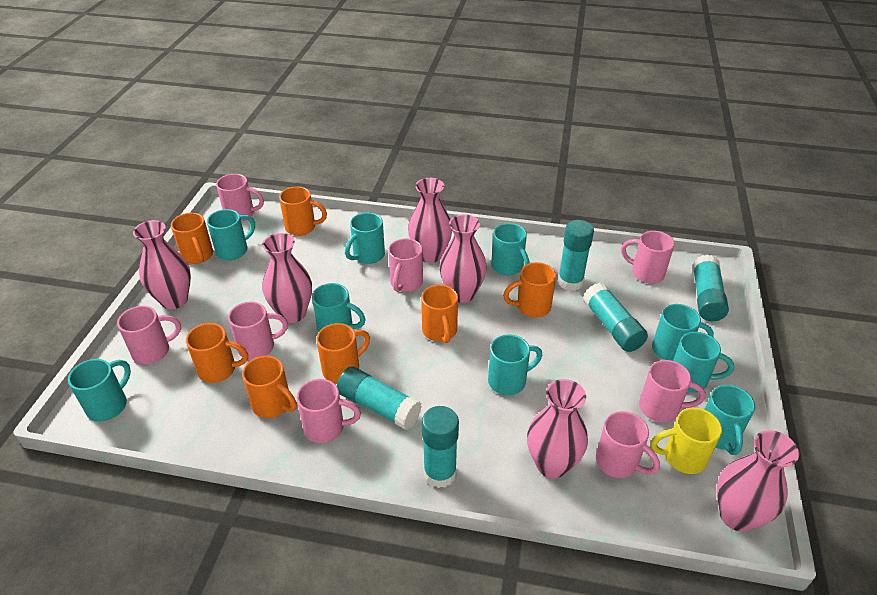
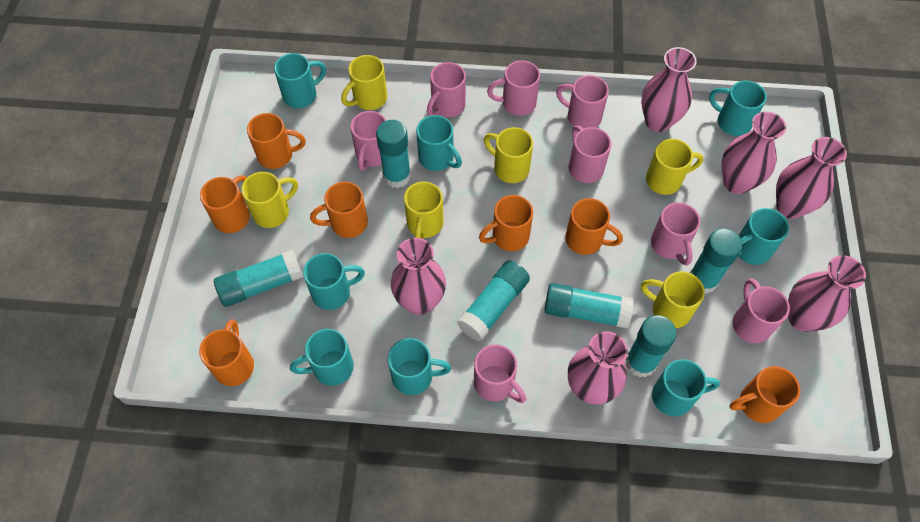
turquoise glue stick: [337,367,422,430] [422,406,459,488] [558,220,594,291] [583,283,648,352] [693,254,729,321] = 5 -> [214,250,303,307] [376,120,411,188] [457,260,530,341] [544,283,634,328] [626,315,677,377] [690,228,742,294] = 6
turquoise mug: [68,359,131,422] [207,209,255,260] [312,283,366,333] [345,212,385,264] [488,334,542,395] [491,223,529,275] [652,304,714,361] [673,332,734,392] [704,385,755,455] = 9 -> [274,53,326,108] [290,329,354,386] [303,253,365,310] [388,338,451,395] [416,115,462,171] [652,359,720,416] [709,81,767,136] [738,208,789,265] = 8
yellow mug: [651,408,722,474] = 1 -> [241,172,298,228] [341,55,387,110] [404,182,444,239] [484,127,533,183] [641,271,705,328] [646,139,703,195] = 6

